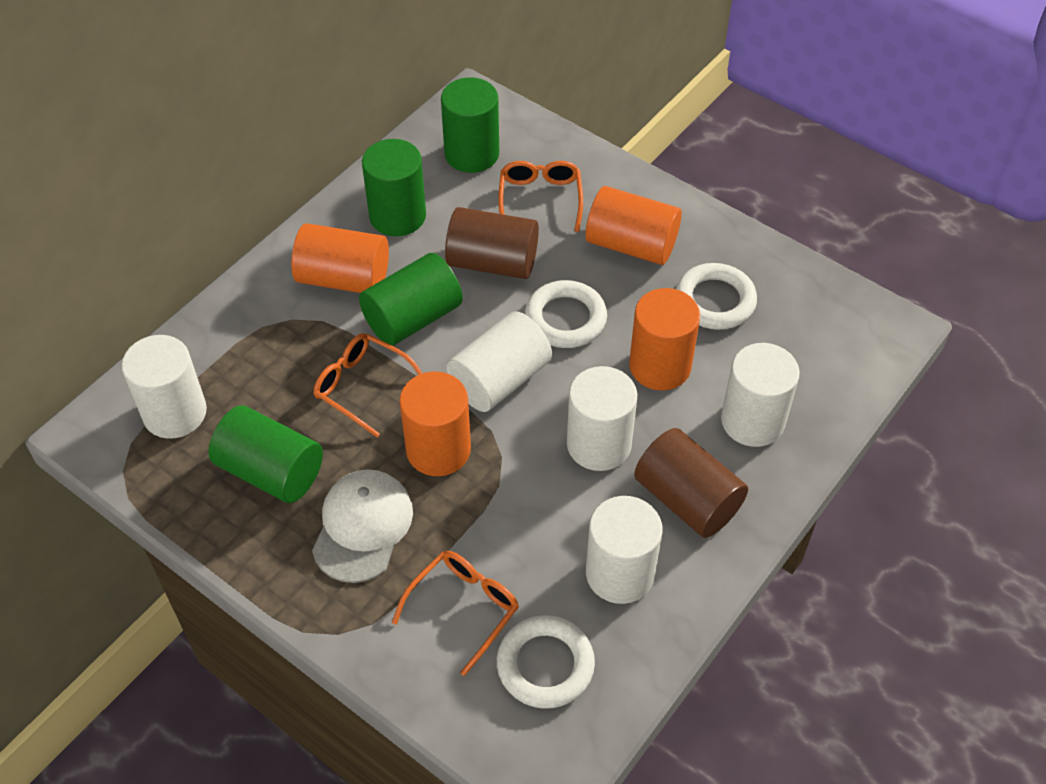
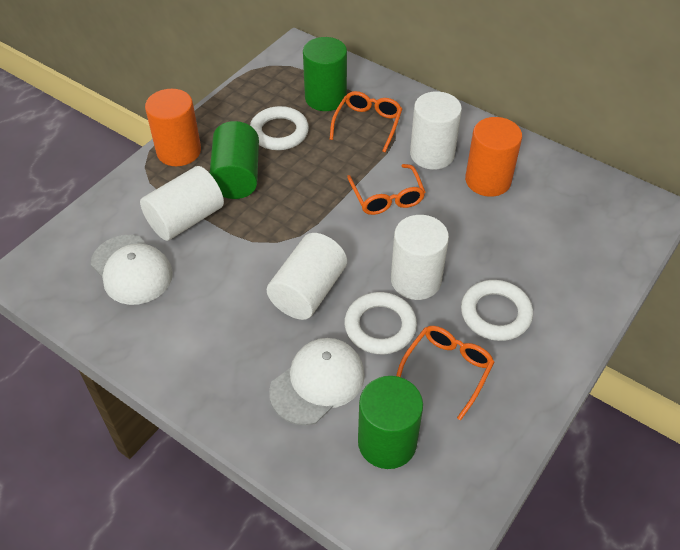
brown cylinder: [445,207,539,279] [634,428,748,538] = 2 -> none = 0
green cylinder: [209,405,323,503] [359,253,463,346] [362,139,426,236] [441,77,499,173] = 4 -> [210,121,259,199] [303,37,347,111] [358,376,423,469] = 3
orange cylinder: [291,223,389,293] [399,372,471,476] [586,186,682,265] [629,288,700,391] = 4 -> [145,89,201,166] [465,117,522,197] = 2
white cap: [312,469,413,583] = 1 -> [91,235,173,305] [269,338,365,425] = 2
white cylinder: [122,335,207,439] [446,312,552,412] [567,366,637,471] [586,496,663,604] [721,343,800,447] = 5 -> [140,166,224,241] [267,233,347,320] [391,215,449,300] [410,91,462,170] = 4

